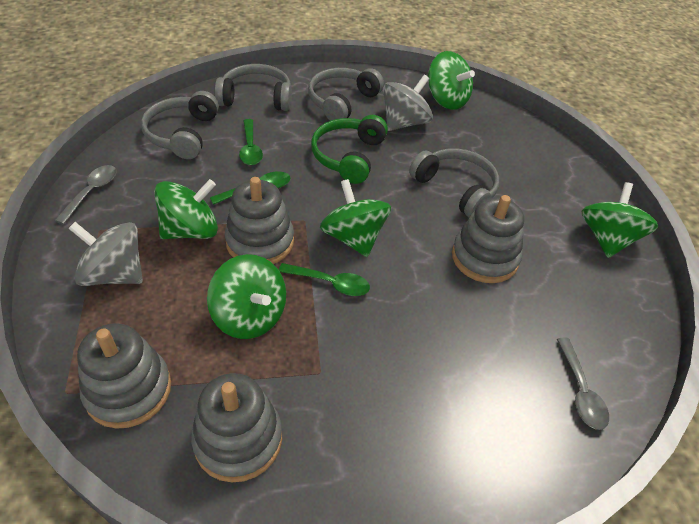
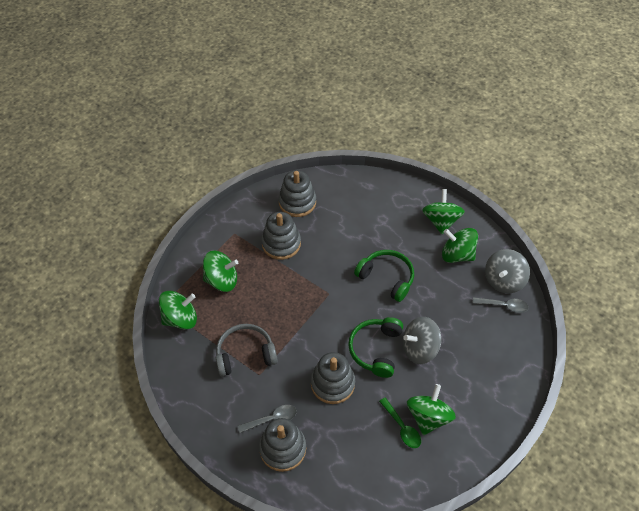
green headphones: [311,115,388,184] = 1 -> [348,317,403,378] [354,250,414,302] = 2
green spoon: [210,171,290,205] [239,119,263,165] [279,263,370,296] = 3 -> [379,397,421,448] = 1
grey headphones: [141,91,219,159] [214,64,292,111] [308,68,384,121] [409,148,499,217] = 4 -> [216,324,278,376] = 1

